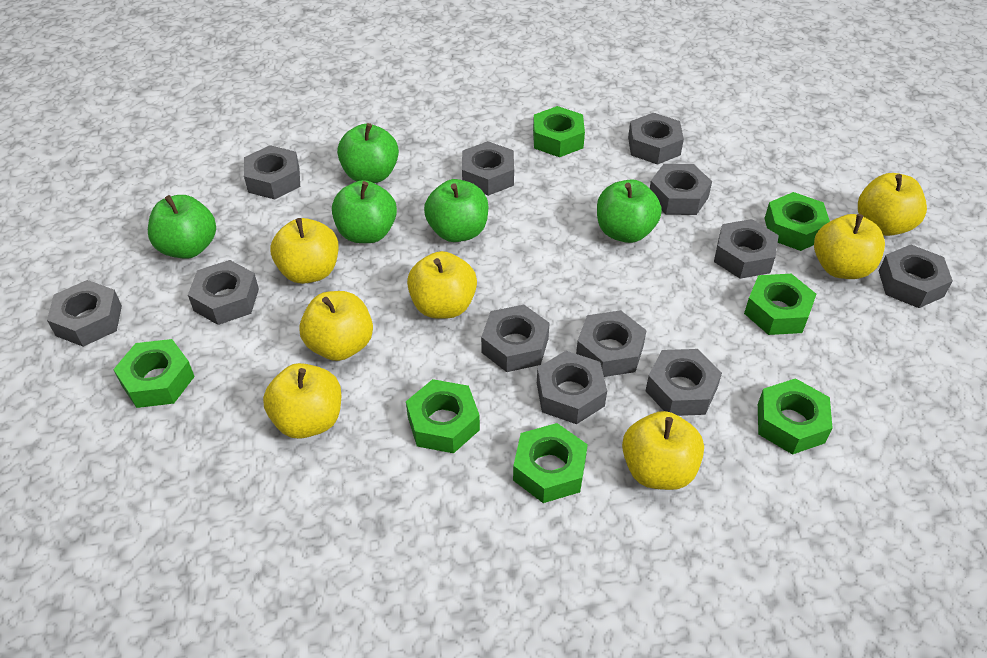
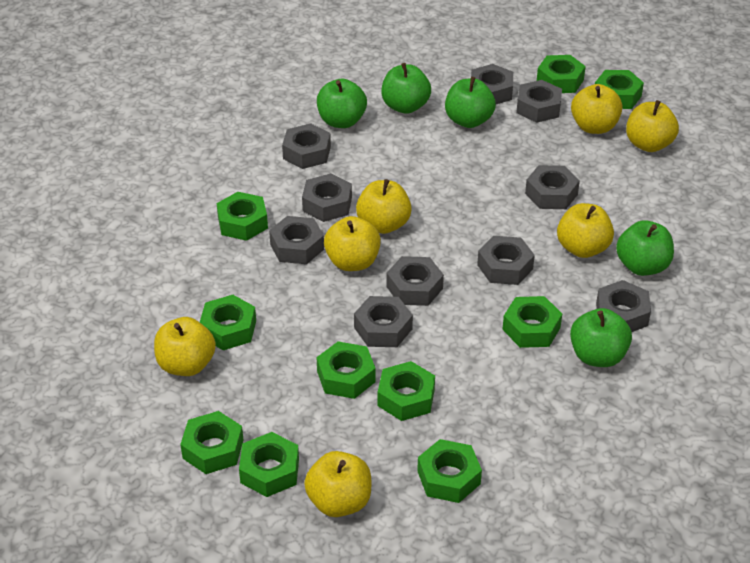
green nut: [113,339,195,408] [406,379,480,453] [513,423,588,503] [533,106,585,157] [744,274,816,335] [758,378,833,455] [764,192,830,251] = 7 -> [180,411,243,474] [200,295,256,350] [216,192,268,241] [239,432,299,497] [317,341,376,399] [378,361,435,421] [417,439,482,503] [502,296,562,348] [537,55,586,93] [595,70,644,109] = 10
grey nut: [47,280,122,347] [188,260,259,325] [244,145,300,199] [462,141,514,196] [481,305,550,372] [537,351,607,424] [576,310,647,377] [628,113,684,165] [646,349,722,416] [650,164,712,215] [714,219,779,279] [879,245,953,308] = 12 -> [269,216,324,264] [282,123,331,169] [302,173,352,222] [354,296,413,347] [386,256,444,306] [471,64,513,104] [477,236,535,285] [516,80,562,123] [525,165,580,209] [596,280,651,332] = 10

